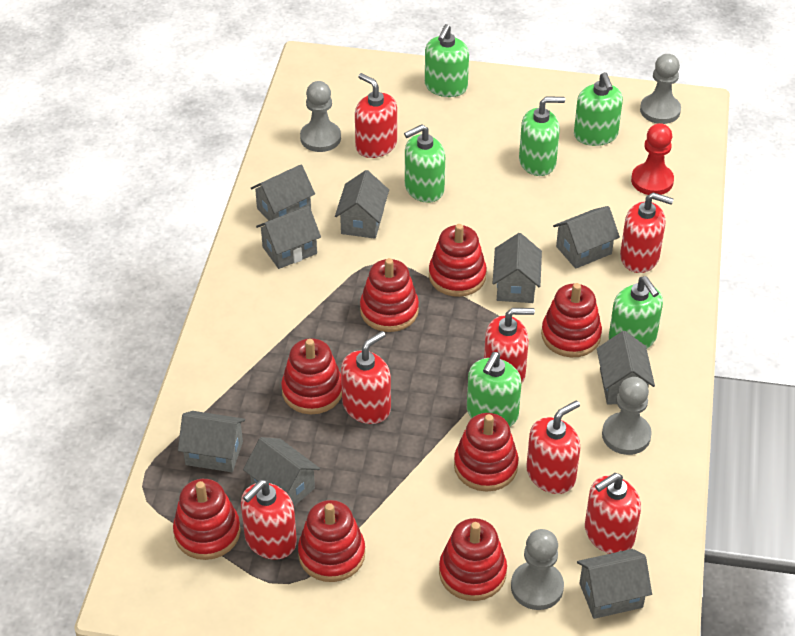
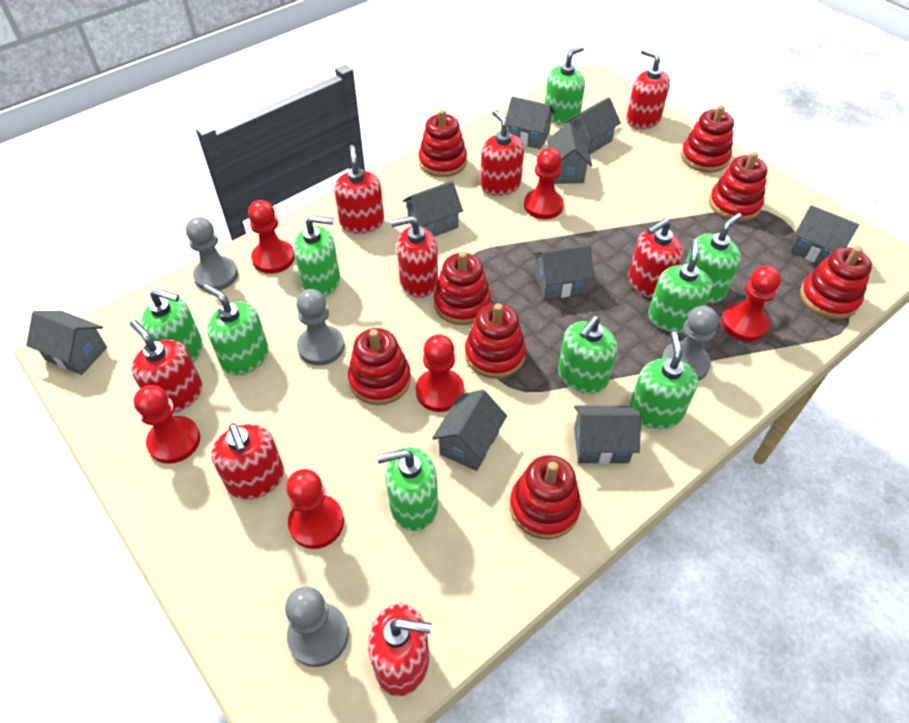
green soap dispenser: [404,124,445,203] [425,24,469,97] [467,352,522,427] [519,97,565,176] [574,72,623,146] [608,276,663,349] = 6 -> [141,288,202,363] [203,284,269,376] [294,215,340,297] [377,447,438,531] [545,46,585,126] [558,316,618,394] [629,331,698,429] [648,239,712,333] [685,213,742,303] = 9
red pawn: [631,123,674,195] = 1 -> [134,385,201,464] [248,200,295,274] [286,469,344,549] [416,334,464,412] [524,148,564,219] [721,266,781,341] = 6
red soap dispenser: [241,480,297,560] [341,331,391,424] [355,73,397,158] [484,308,535,384] [526,400,580,494] [585,473,641,554] [620,192,673,273] = 7 -> [130,320,202,413] [211,423,284,500] [334,145,384,234] [368,603,431,696] [391,216,438,298] [480,110,524,196] [626,49,670,129] [628,219,683,298] = 8

